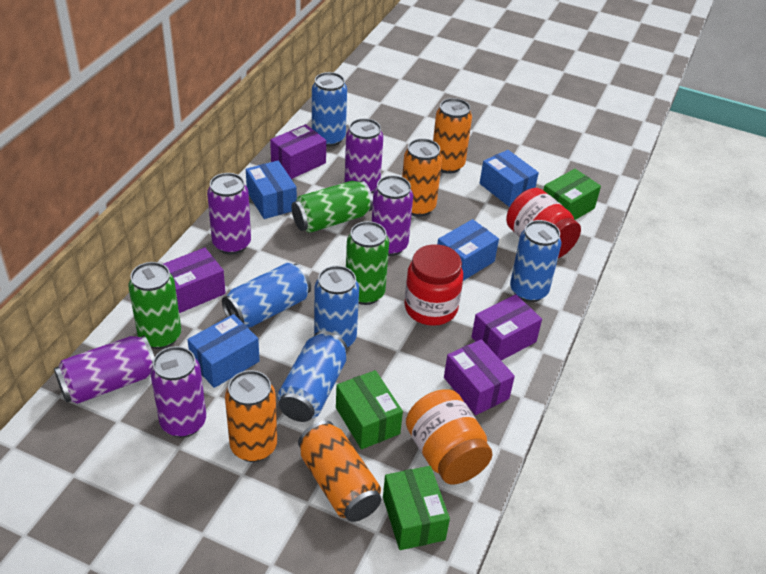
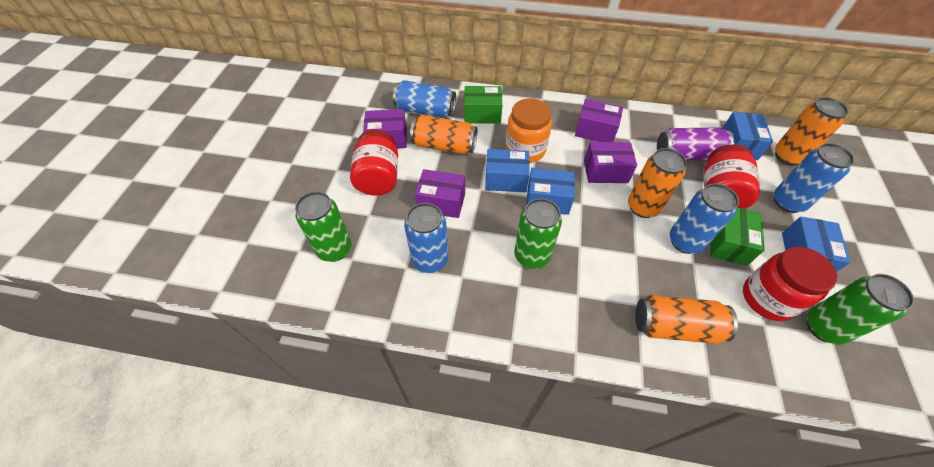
blue can: [222,263,311,328] [278,331,347,422] [312,72,347,147] [314,266,359,348] [510,220,561,302] = 5 -> [393,80,456,118] [404,203,449,273] [670,184,739,254] [774,143,855,213] = 4
green box: [336,370,403,449] [383,466,450,550] [544,169,601,220] = 3 -> [464,86,502,124] [710,207,765,266] = 2
purple can: [54,335,155,404] [150,346,206,438] [207,173,251,255] [345,118,383,193] [372,175,413,256] = 5 -> [657,127,734,160] = 1
red jar: [405,244,463,326] [506,188,581,258] = 2 -> [350,129,398,196] [704,144,760,209] [743,247,837,321] = 3

